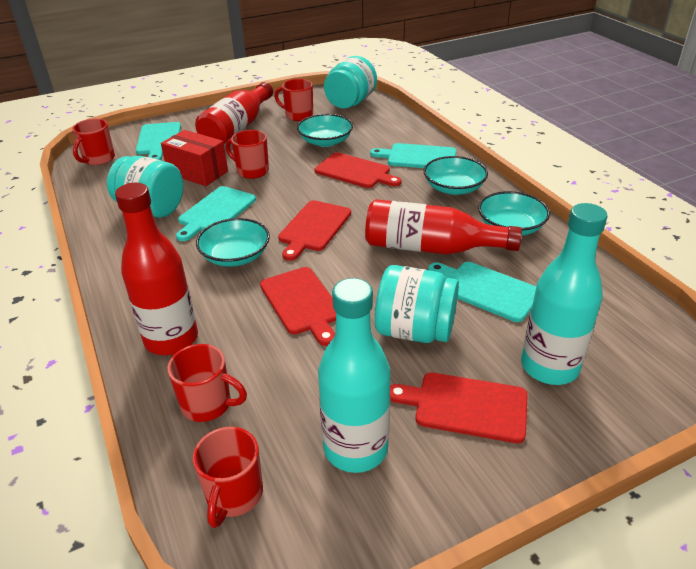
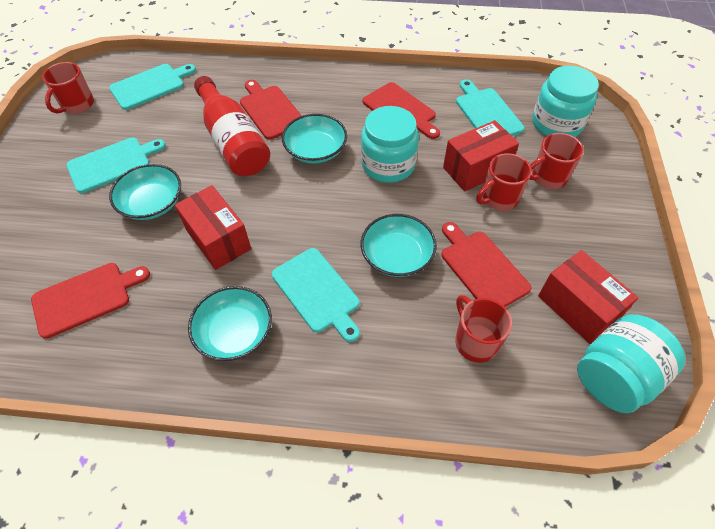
red bottle: [115,183,198,355] [195,82,273,144] [365,199,522,255] = 3 -> [194,76,270,176] = 1
red box: [161,130,228,186] = 1 -> [175,185,251,270] [443,120,519,192] [538,250,638,344] = 3
red mug: [72,119,115,165] [167,344,247,422] [193,427,263,528] [226,130,269,179] [274,79,313,121] = 5 -> [42,62,94,114] [455,295,512,363] [476,153,532,211] [529,133,584,189] = 4
turquoise bottle: [318,278,391,473] [521,203,607,385] = 2 -> none = 0

